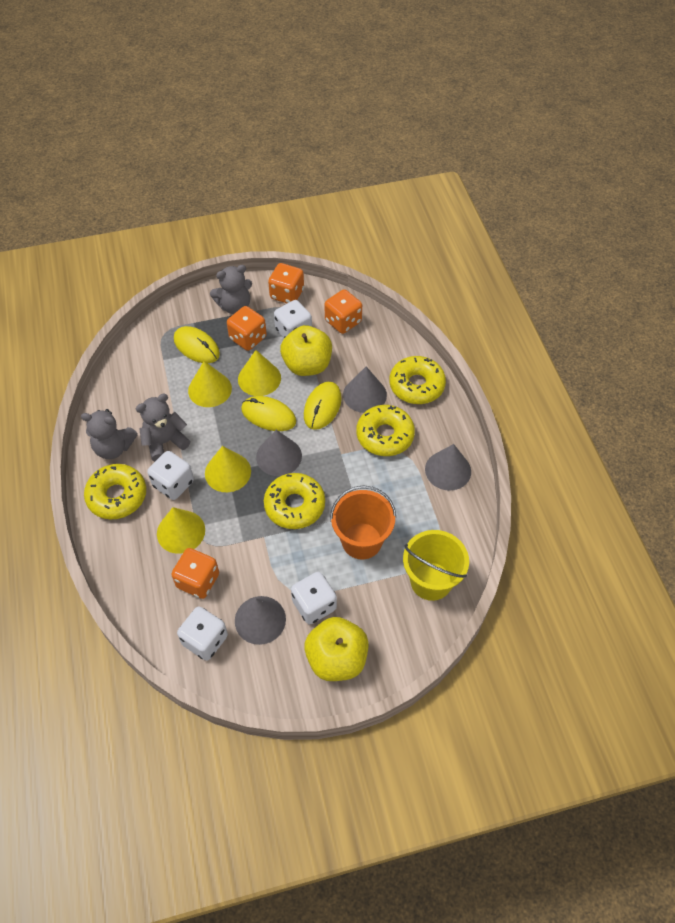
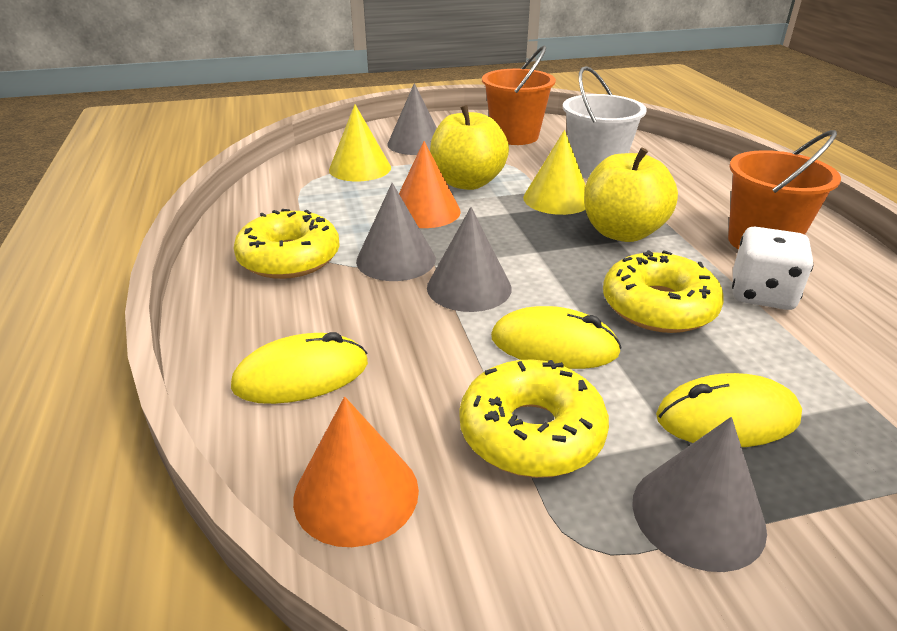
grey teddy bear: [81,409,138,459] [136,394,190,461] [210,265,252,314] = 3 -> none = 0
orange bucket: [330,485,396,559] = 1 -> [482,45,556,145] [728,130,841,250] = 2
orange cone: none = 0 -> [293,397,419,547] [399,141,461,228] = 2
orange dice: [171,548,219,599] [227,306,267,351] [268,263,304,303] [324,289,362,334] = 4 -> none = 0
white bucket: none = 0 -> [563,66,647,179] = 1
white dice: [147,451,194,500] [177,606,228,661] [274,300,312,338] [291,572,337,624] = 4 -> [732,226,814,310] = 1
yellow bucket: [403,530,469,601] = 1 -> none = 0
yellow cone: [157,507,205,554] [188,361,232,407] [205,446,251,492] [238,350,281,396] = 4 -> [329,104,391,181] [523,130,586,215] = 2
yellow donut: [84,464,146,519] [264,473,325,529] [356,405,415,456] [389,356,446,404] = 4 -> [234,209,340,279] [460,359,609,478] [603,250,724,333] = 3

